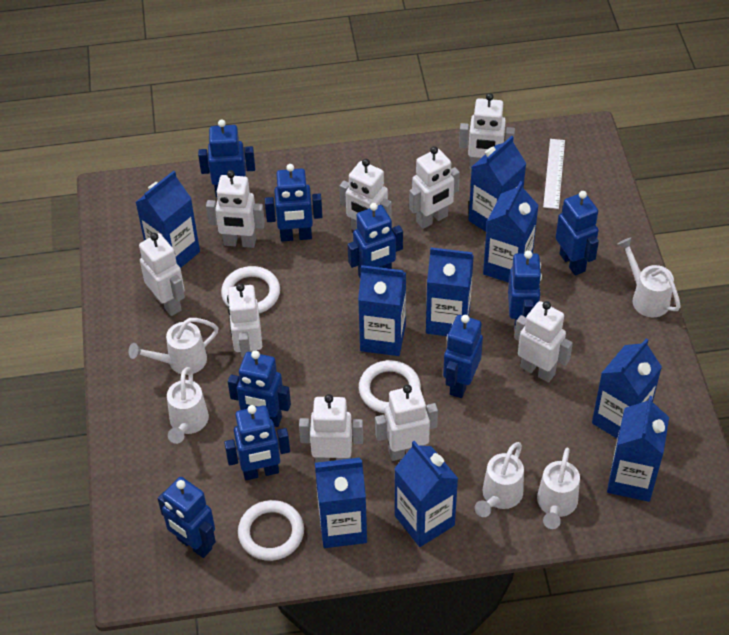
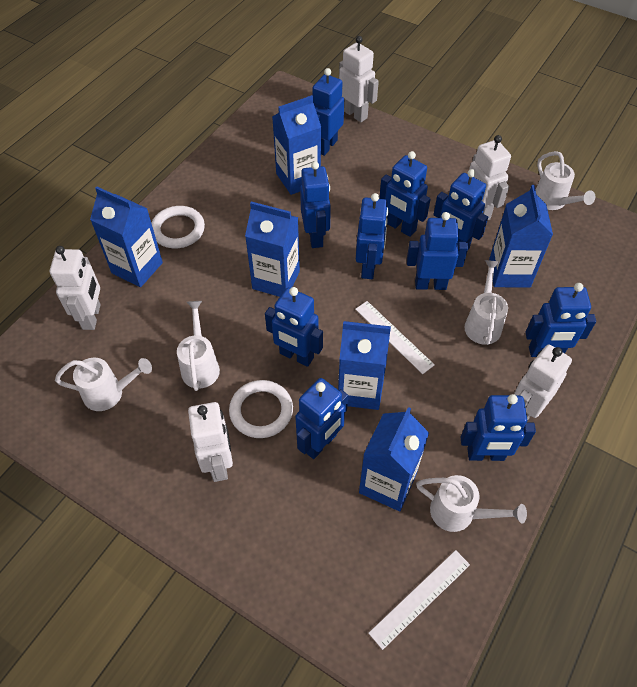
blue carton: [136,171,200,268] [315,457,367,548] [358,265,406,356] [394,441,458,547] [426,247,474,336] [468,136,526,232] [483,181,539,283] [592,338,662,438] [607,396,669,502] = 9 -> [90,187,163,287] [245,201,300,297] [272,95,321,195] [338,321,391,410] [359,407,429,511] [489,185,553,288] = 6
blue robot: [158,477,216,558] [198,119,255,197] [224,405,290,480] [228,350,291,427] [265,164,323,242] [348,203,403,278] [443,315,483,398] [508,250,542,328] [556,191,599,275] = 9 -> [265,287,323,367] [295,378,348,459] [300,161,331,248] [312,68,344,156] [356,193,389,279] [379,151,431,237] [407,212,468,290] [433,169,488,249] [461,394,536,461] [525,283,596,357] = 10
white ring: [221,266,280,313] [238,500,304,561] [359,360,421,413] = 3 -> [151,206,205,248] [229,380,293,438] = 2
white robot: [139,233,185,316] [206,170,265,248] [227,283,262,358] [299,394,363,463] [339,159,392,230] [375,385,438,461] [409,146,460,229] [459,93,515,170] [514,301,573,383] = 9 -> [50,246,101,330] [188,402,233,482] [339,36,379,122] [469,135,511,220] [514,344,572,421] = 5
white ruler: [543,139,565,209] = 1 -> [355,301,435,374] [368,550,470,650] = 2

